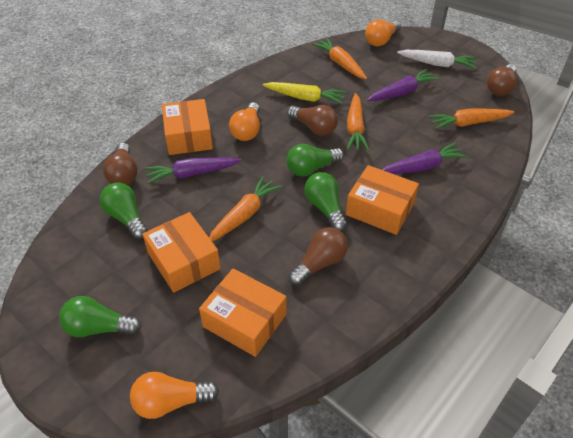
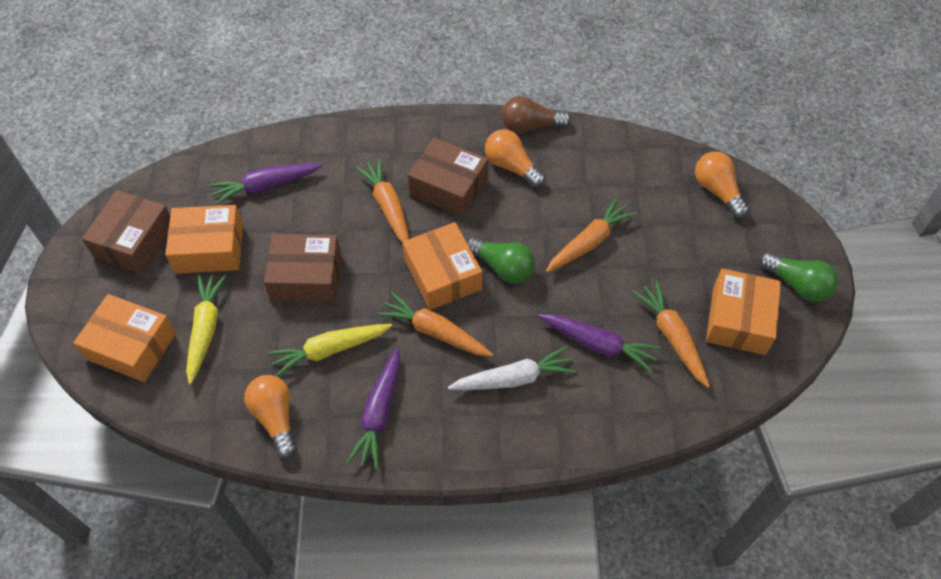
brown box: none = 0 -> [82,190,170,274] [264,234,341,302] [408,138,488,217] = 3
brown light bulb: [103,143,137,185] [287,105,338,136] [288,227,348,286] [487,64,517,96] = 4 -> [502,96,571,134] = 1
green light bulb: [59,296,142,337] [100,182,148,239] [287,144,344,177] [304,172,347,232] = 4 -> [466,236,535,283] [759,252,838,302] = 2
yellow carrot: [263,82,346,104] = 1 -> [186,274,227,385] [267,324,392,377] = 2

